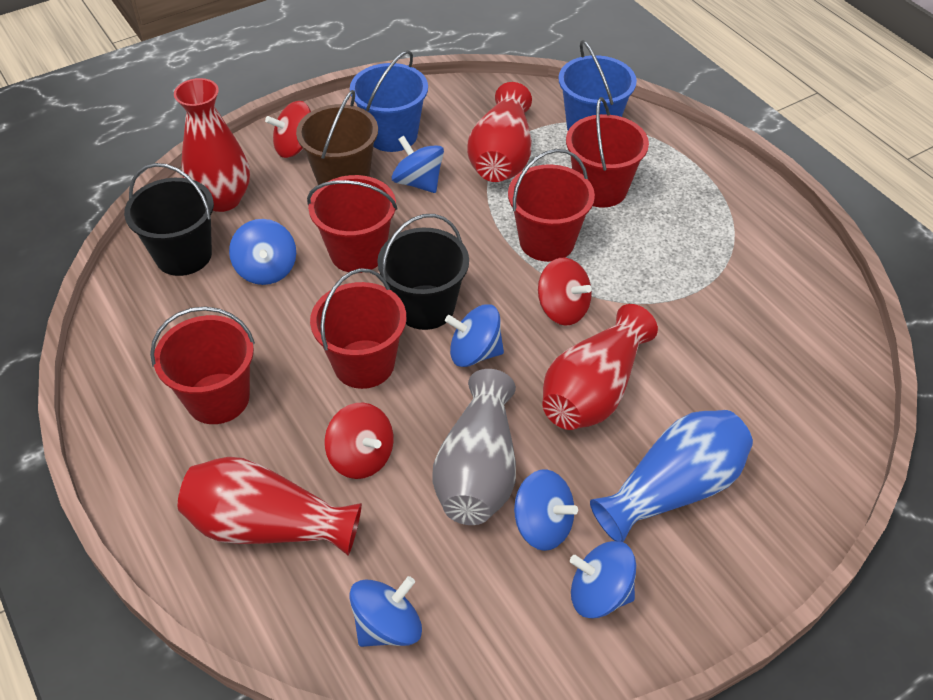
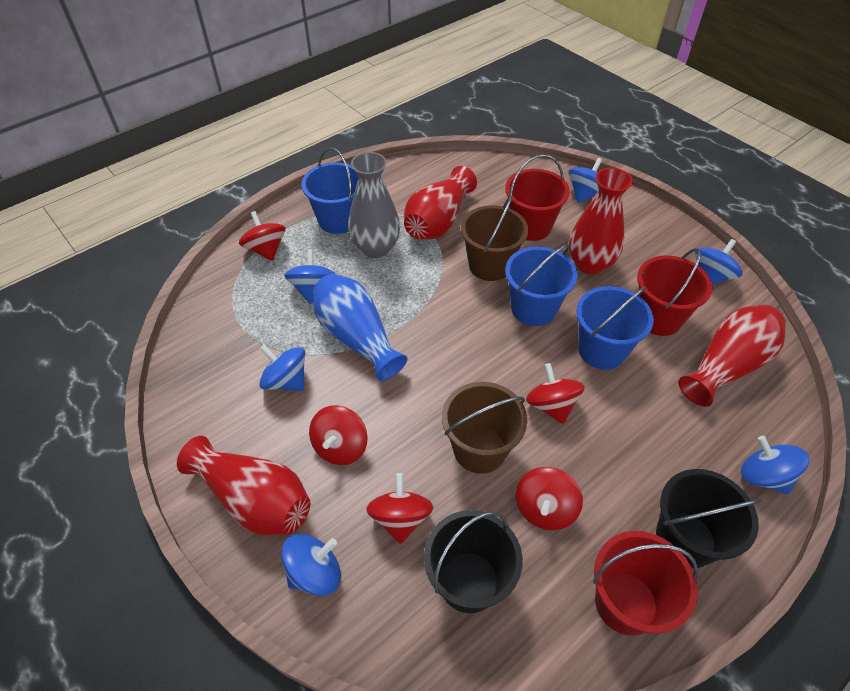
blue bucket: [350,50,428,152] [559,40,637,130] = 2 -> [301,147,359,234] [505,244,578,326] [576,286,654,370] = 3
brown bucket: [296,90,378,185] = 1 -> [442,382,527,474] [461,195,528,281] = 2
red bucket: [150,307,255,424] [307,175,397,273] [310,268,406,389] [508,149,595,262] [566,97,649,208] = 5 -> [505,154,570,241] [593,531,698,636] [637,248,712,336] = 3
red spinning top: [265,101,311,158] [325,403,393,479] [538,258,592,326] = 3 -> [239,211,286,261] [309,405,368,465] [366,473,433,544] [516,467,583,530] [526,363,585,424] = 5

